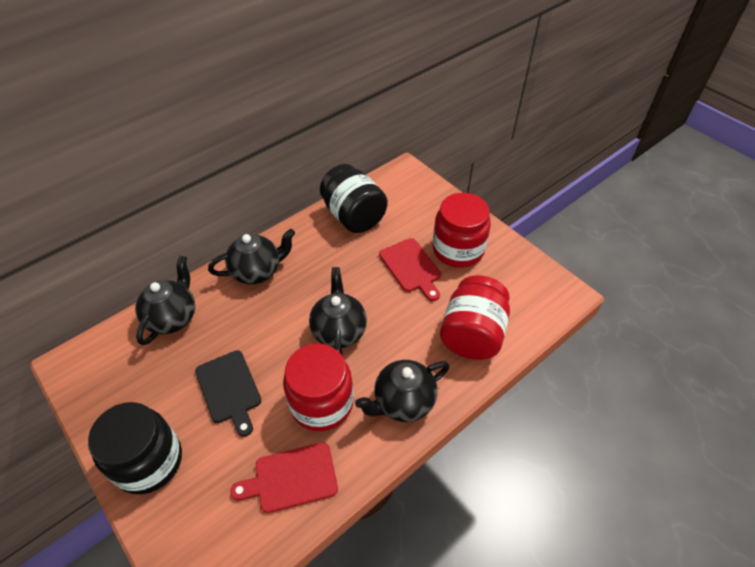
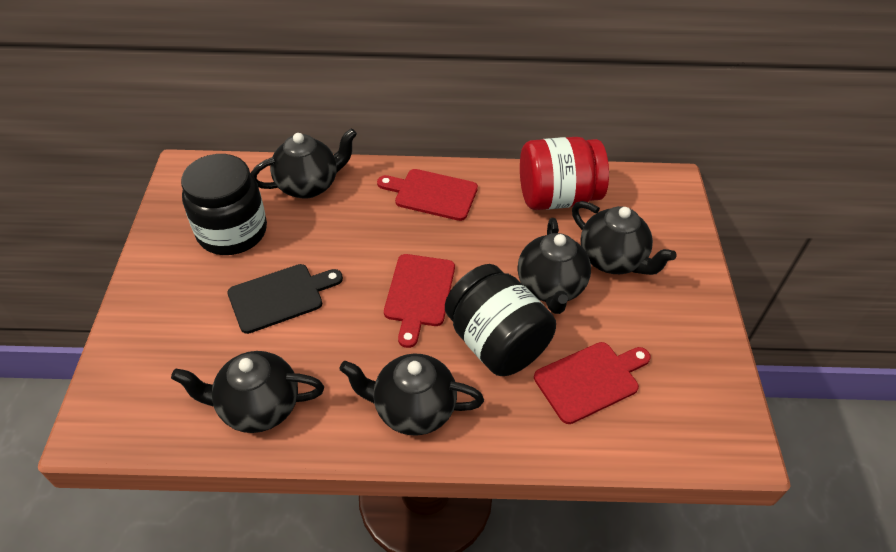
black teapot: [135,256,195,345] [208,229,295,284] [309,267,367,355] [355,360,450,422] = 4 -> [171,351,324,433] [251,128,357,199] [339,354,484,436] [518,218,591,314] [572,201,677,275] = 5
red cutting board: [230,442,338,513] [379,238,441,301] = 2 -> [377,169,478,221] [384,254,455,348] [534,342,651,424] = 3
red jar: [283,344,354,431] [433,193,491,268] [440,275,510,360] = 3 -> [520,137,609,210] = 1

